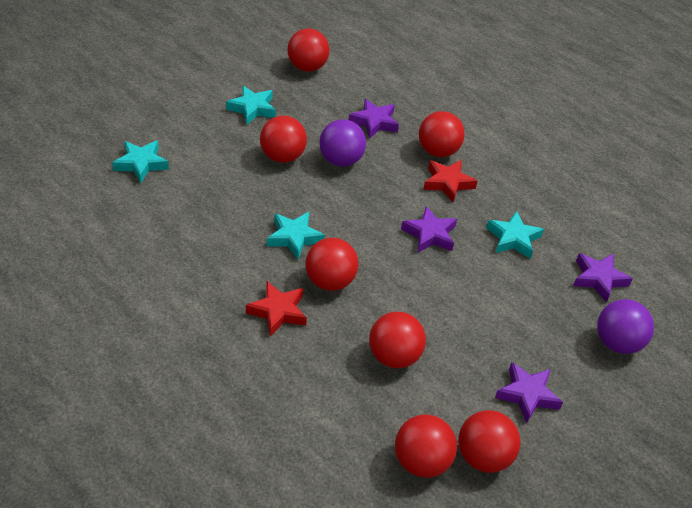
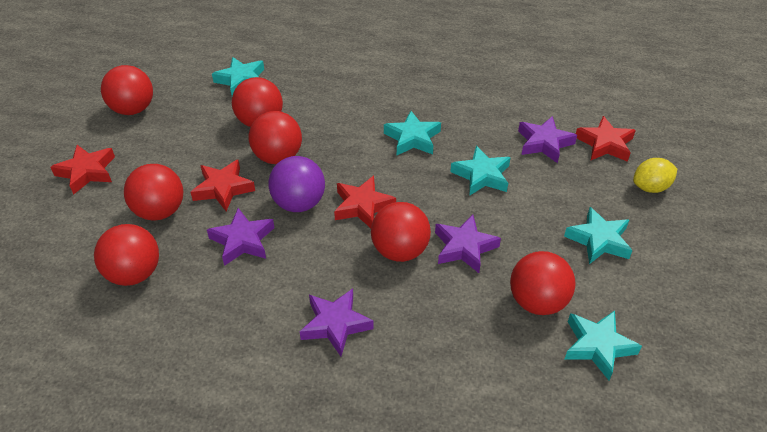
purple ball: [319,119,366,166] [597,299,654,354] = 2 -> [268,156,325,212] = 1
red star: [246,281,307,337] [423,160,478,202] = 2 -> [51,145,115,195] [191,160,255,211] [334,176,396,228] [576,116,636,162] = 4
turquoise star: [112,140,169,183] [226,85,276,125] [267,212,325,259] [486,211,544,259] = 4 -> [212,57,264,96] [384,111,441,155] [450,146,511,196] [564,207,633,264] [565,311,642,380] = 5
yellow lemon: none = 0 -> [633,158,677,193] = 1

